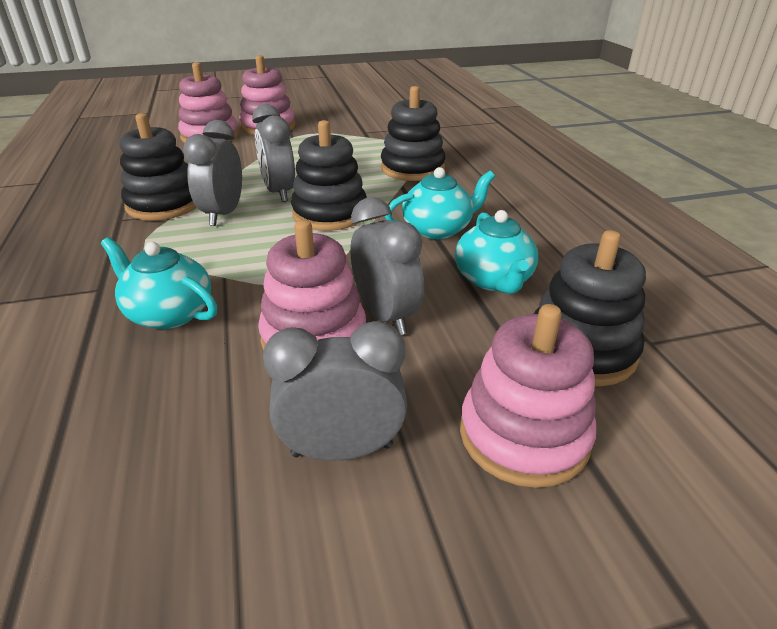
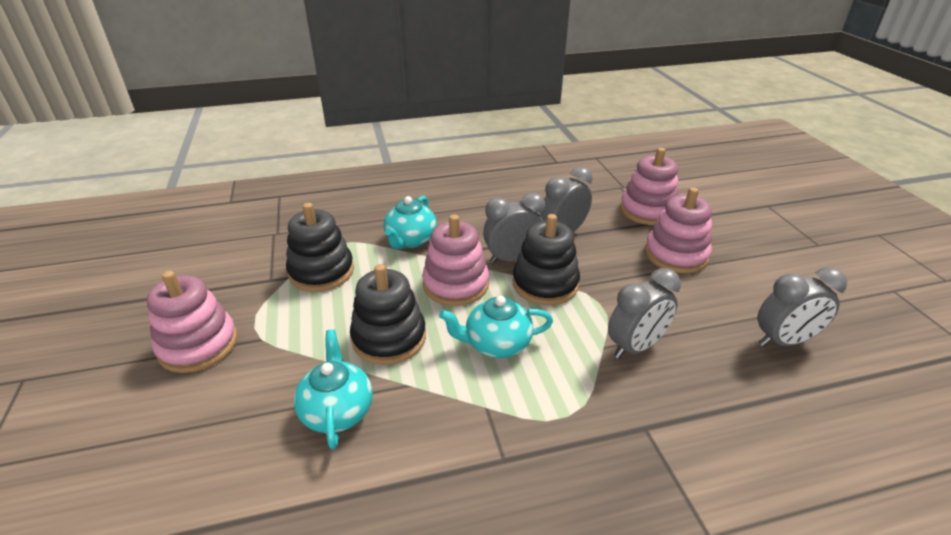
black stacking toy: [120,113,197,221] [291,120,367,231] [381,86,446,181] [534,230,646,386] = 4 -> [286,203,354,292] [350,264,426,365] [513,214,580,305] = 3

